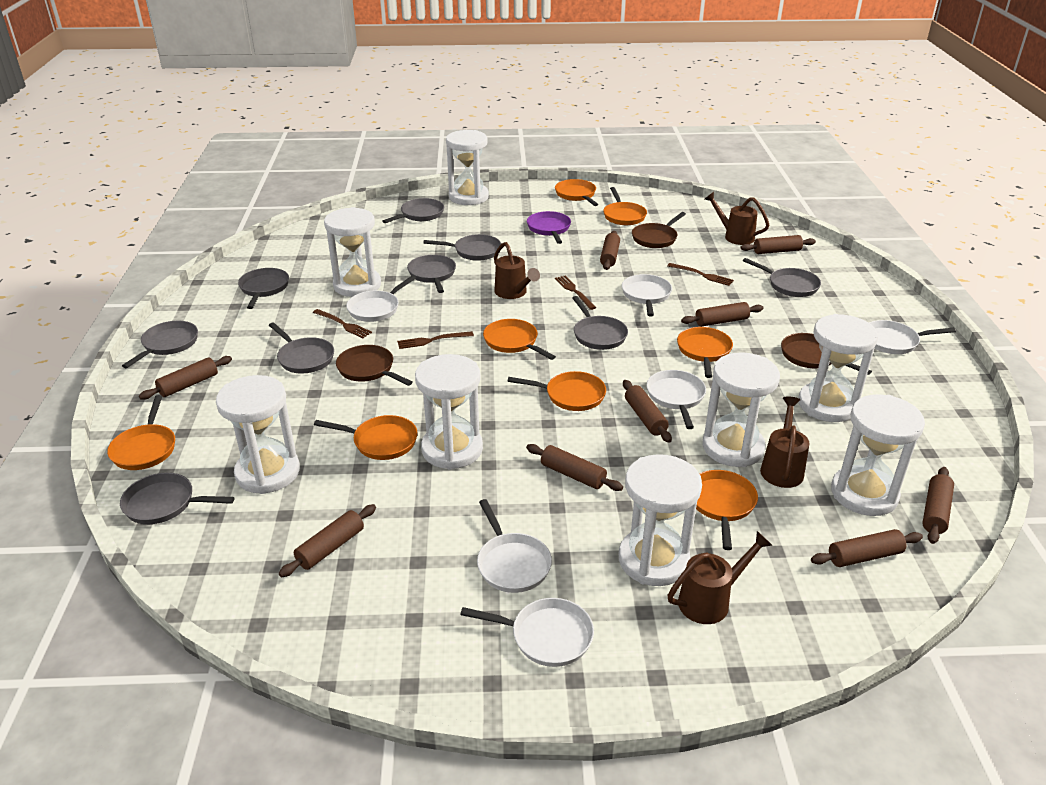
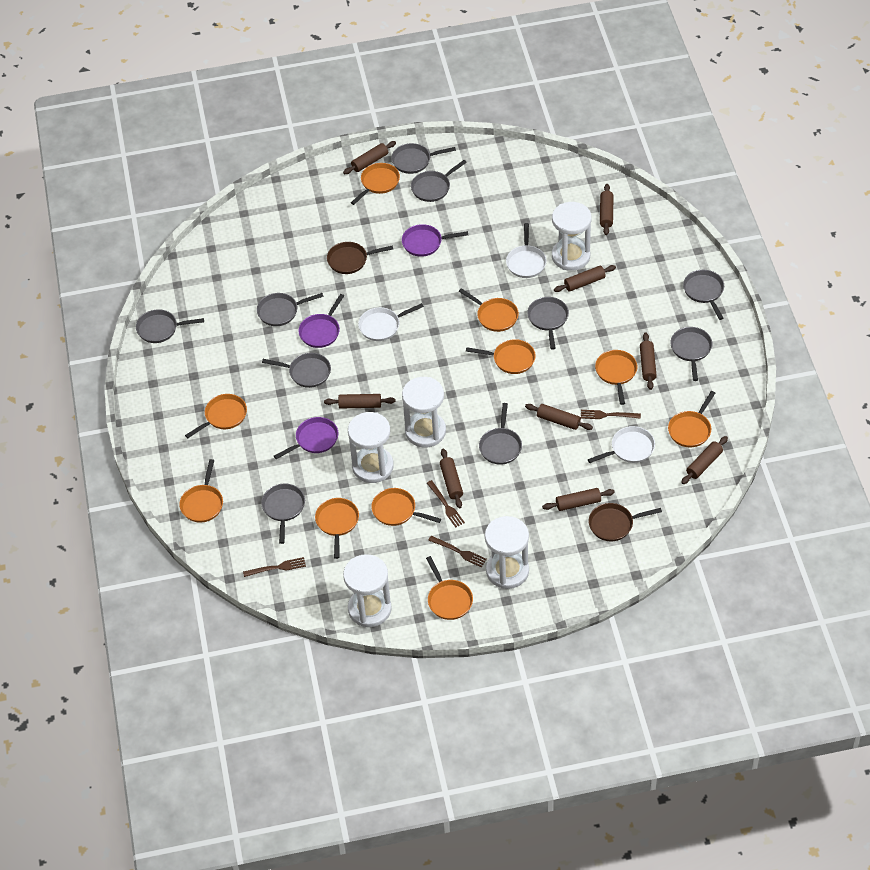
brown pan: [336,345,413,386] [632,212,686,248] [781,333,872,375] = 3 -> [327,242,393,274] [589,503,662,541] = 2
brown watering can: [494,242,540,299] [668,531,772,624] [705,192,769,245] [760,396,810,488] = 4 -> none = 0
grey pan: [120,473,234,524] [122,321,198,368] [238,268,289,309] [269,322,334,374] [383,198,444,223] [407,255,456,293] [423,234,501,261] [572,296,628,350] [743,258,821,297] = 9 -> [136,309,204,343] [257,293,324,326] [261,484,305,544] [262,353,331,388] [392,143,456,174] [411,160,467,202] [479,403,522,465] [527,297,569,350] [670,327,712,381] [683,270,724,320] = 10
orange pan: [107,395,175,470] [314,415,418,460] [483,319,556,360] [507,371,606,411] [555,179,598,206] [603,187,647,225] [677,327,733,378] [696,470,758,550] = 8 -> [180,459,223,523] [185,394,247,438] [315,498,359,559] [351,163,400,205] [371,488,441,526] [426,556,473,620] [459,288,519,332] [466,339,536,374] [595,350,637,405] [668,391,715,447] = 10
purple pan: [527,211,571,244] = 1 -> [274,417,338,459] [298,294,344,348] [402,224,468,257] = 3
white hourglass: [216,375,300,494] [324,207,381,297] [415,354,483,470] [446,130,489,205] [619,454,702,586] [703,352,780,467] [799,314,878,422] [831,394,925,516] = 8 -> [343,554,392,627] [348,412,394,483] [402,377,446,448] [485,516,529,589] [552,202,591,271] = 5
white pan: [346,276,416,322] [460,598,594,667] [477,499,552,593] [622,274,672,317] [647,370,706,429] [869,320,956,354] = 6 -> [358,303,424,341] [506,223,547,278] [588,426,655,463] = 3

